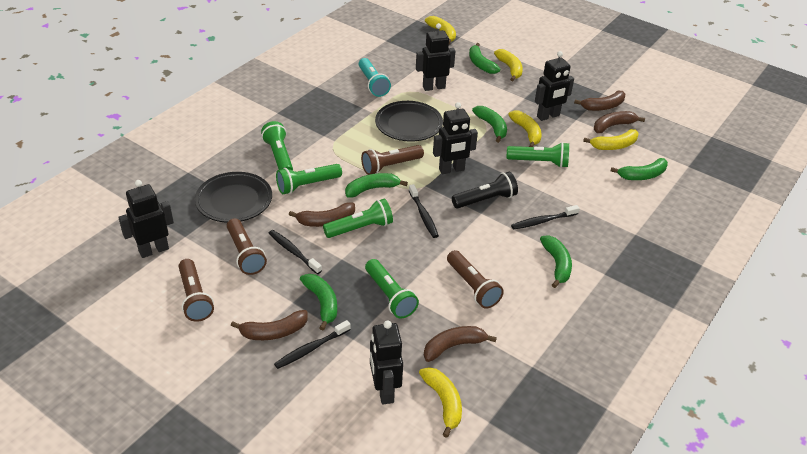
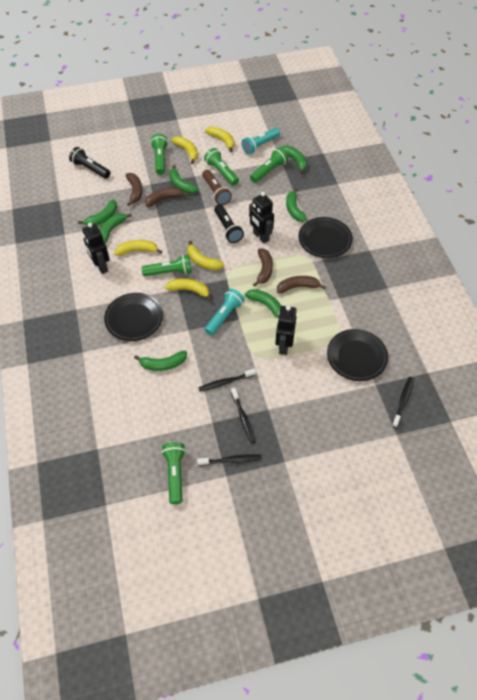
black flashlight: [452,172,518,209] = 1 -> [69,147,110,179] [214,204,244,243] = 2
black plate: [195,172,272,223] [375,101,443,142] = 2 -> [104,293,163,341] [298,217,353,258] [327,329,388,381] = 3
black robot: [118,180,174,258] [370,320,403,404] [416,23,455,91] [433,102,478,174] [535,51,574,121] = 5 -> [82,223,110,274] [249,192,274,243] [275,305,297,355] = 3
brown banana: [230,310,308,340] [289,203,355,227] [424,326,497,362] [574,91,625,111] [594,111,645,133] = 5 -> [126,173,142,206] [145,187,189,207] [253,248,273,287] [277,276,326,293] = 4
brown flashlight: [179,259,214,322] [227,218,267,275] [361,145,424,175] [447,250,504,309] = 4 -> [202,170,232,205] = 1
green banana: [300,274,337,330] [345,173,408,198] [469,43,500,74] [472,106,507,143] [540,235,572,288] [611,158,668,180] = 6 -> [78,199,117,226] [100,213,132,243] [134,351,187,371] [169,165,199,193] [245,289,281,318] [280,146,307,174] [286,188,308,222] = 7
turquoise flashlight: [359,58,391,97] = 1 -> [205,289,245,335] [241,128,280,155] = 2

